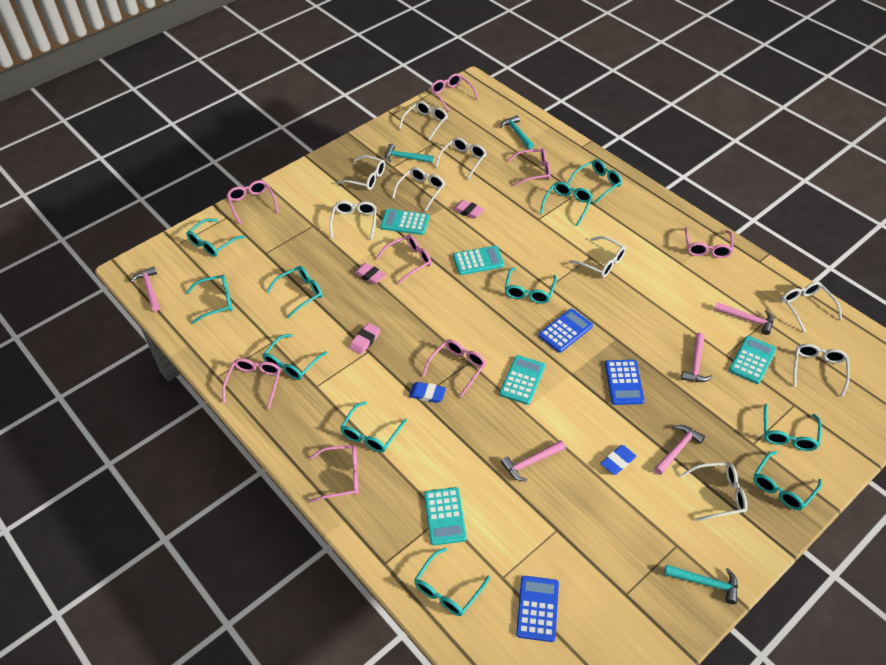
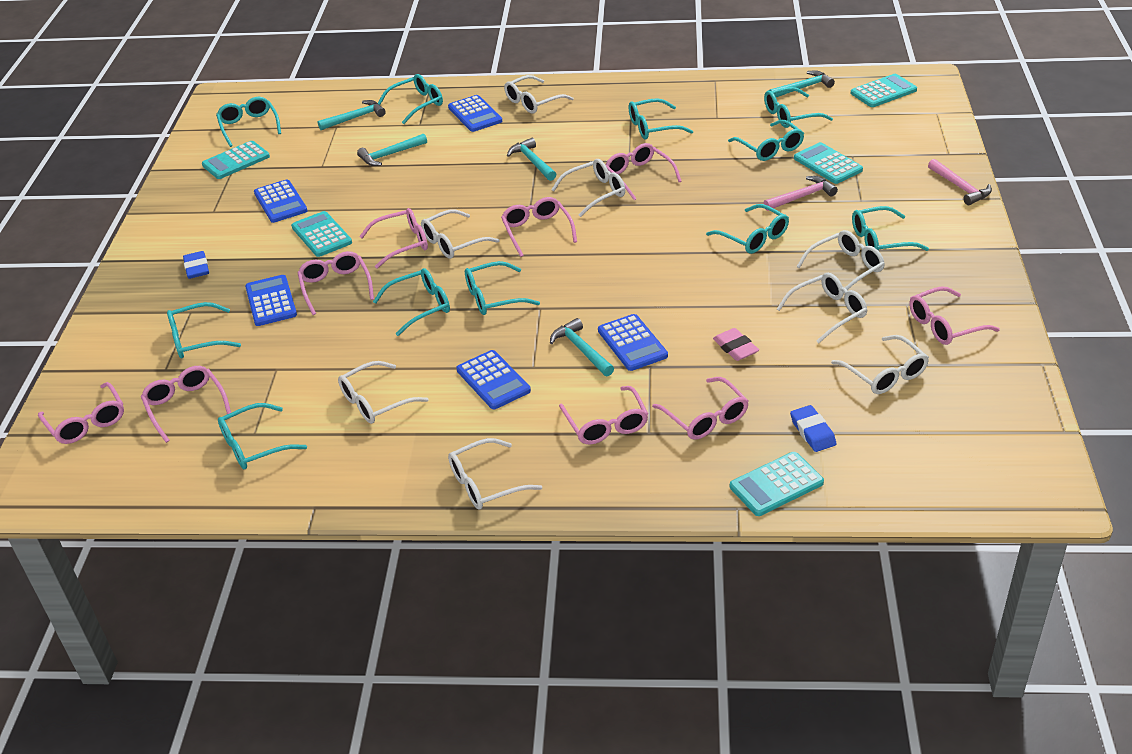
blue calculator: [516,576,559,642] [538,309,593,353] [605,360,645,405] = 3 -> [245,275,297,326] [254,179,307,223] [448,95,502,132] [456,350,531,409] [598,314,668,371] = 5
pink eraser: [349,323,380,355] [354,263,386,284] [453,200,484,219] = 3 -> [713,328,759,361] = 1
pink glasses: [222,358,281,409] [226,180,278,224] [309,445,359,502] [376,235,431,284] [422,339,486,397] [430,73,478,112] [507,149,551,186] [685,227,733,258] = 8 -> [38,382,124,444] [141,366,231,443] [297,251,374,315] [359,208,428,269] [501,197,577,257] [559,386,648,444] [606,143,682,200] [652,377,749,440] [909,286,1000,345] = 9
pink hammer: [130,267,160,312] [501,440,565,482] [654,425,705,475] [681,333,713,382] [714,302,773,335] = 5 -> [763,176,838,211] [928,159,992,205] = 2
turquoise hammer: [385,144,433,163] [500,115,534,149] [664,565,738,604] = 3 -> [317,100,386,130] [357,134,427,166] [507,138,556,181] [550,318,614,376] [769,70,835,97] = 5
white glasses: [329,201,377,240] [336,155,385,190] [392,167,445,211] [399,101,448,141] [435,137,487,180] [569,236,626,277] [681,462,747,521] [781,282,842,332] [793,344,850,397] = 9 -> [338,361,428,424] [421,210,499,259] [448,438,542,509] [504,75,574,114] [551,159,625,217] [777,273,867,343] [796,230,885,292] [831,335,929,394] = 8

